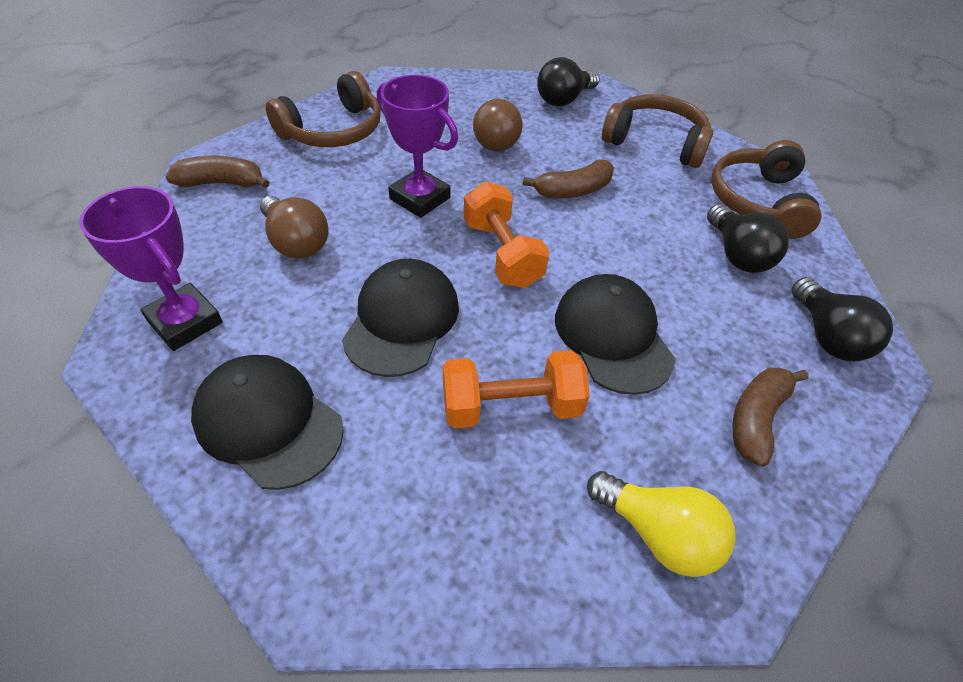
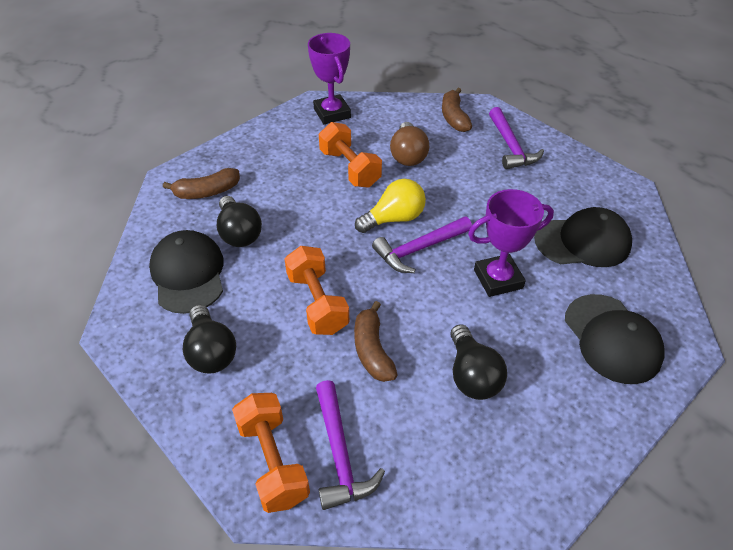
brown headphones: [266,71,381,147] [602,94,713,168] [711,140,822,239] = 3 -> none = 0
brown light bulb: [260,196,329,259] [473,99,523,151] = 2 -> [390,122,429,166] = 1
orange dumbbell: [443,350,590,428] [464,181,550,288] = 2 -> [232,393,310,513] [285,246,349,335] [319,122,382,188] = 3
purple hammer: none = 0 -> [316,380,385,510] [372,216,472,273] [489,107,544,169] = 3

